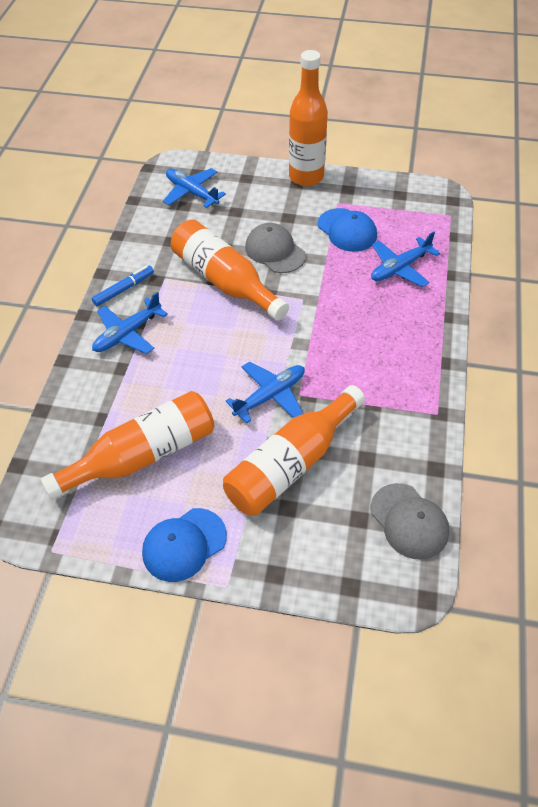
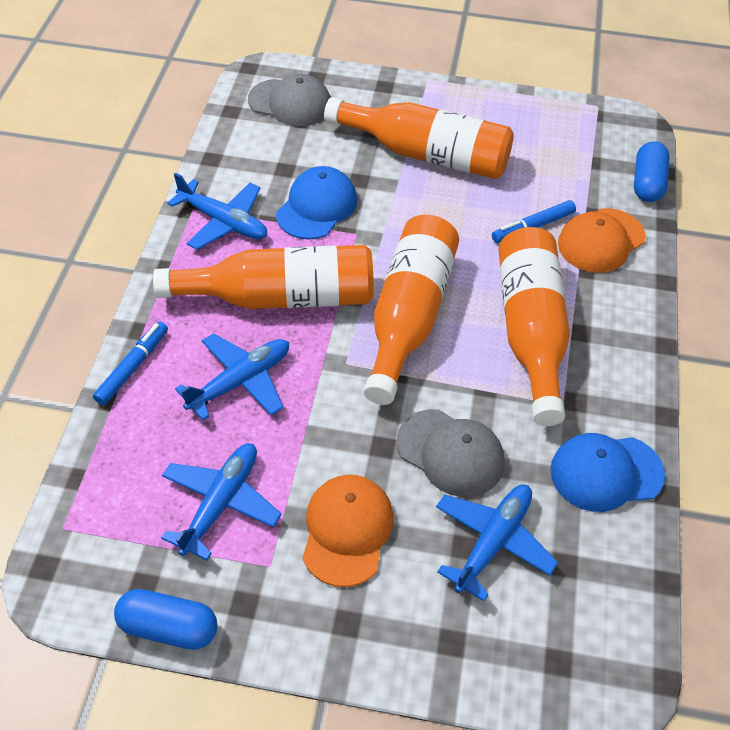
blue capsule: none = 0 -> [114,589,218,650] [634,141,670,202] = 2
blue marker: [92,266,154,306] = 1 -> [93,321,168,405] [492,200,576,243] = 2
orange cap: none = 0 -> [303,475,393,587] [558,208,646,273] = 2

